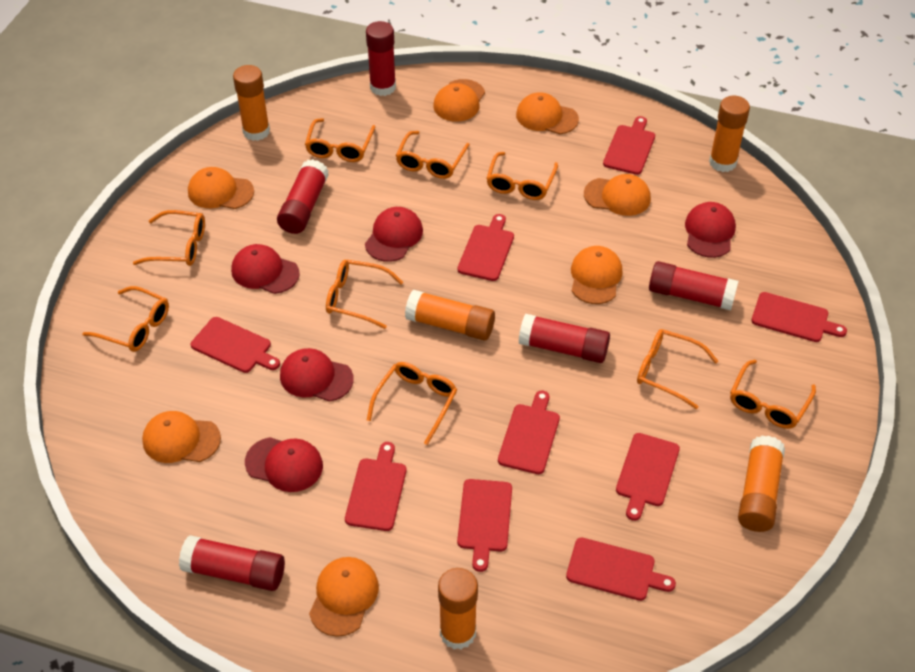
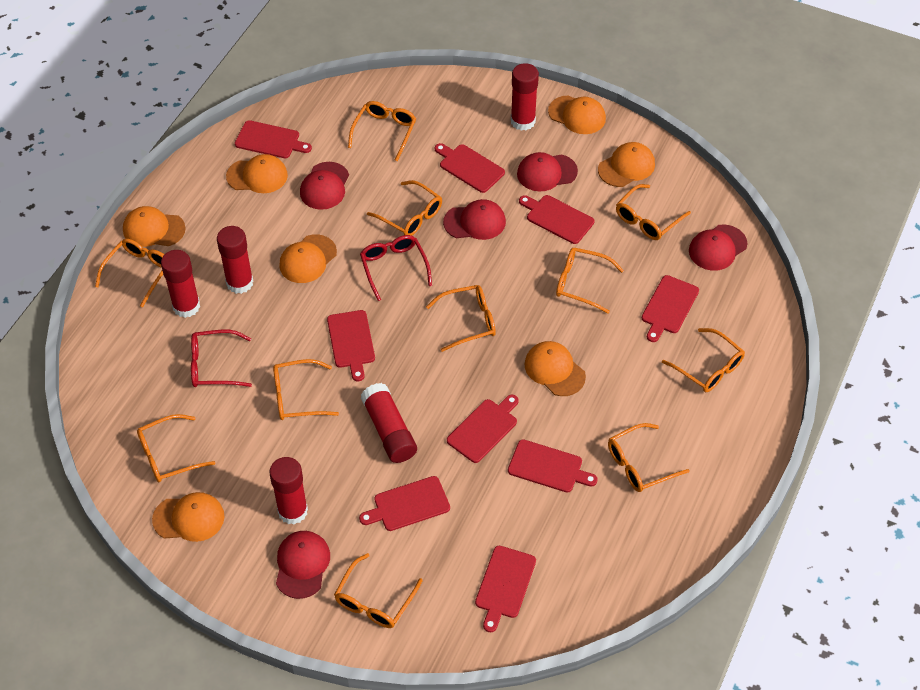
orange glasses: [82,286,169,352] [133,210,205,266] [305,118,375,162] [326,260,403,329] [367,362,457,445] [396,131,470,179] [486,152,558,200] [637,329,718,409] [730,359,816,429] = 9 -> [95,239,165,308] [137,414,215,482] [273,359,339,420] [334,553,423,628] [348,101,416,161] [367,180,442,236] [426,285,496,352] [556,247,624,314] [608,423,690,492] [616,184,691,240] [662,328,745,392] = 11
orange glue stick: [233,65,270,141] [405,290,495,340] [438,568,478,649] [709,96,750,172] [738,436,785,532] = 5 -> none = 0
red glasses: none = 0 -> [191,330,252,387] [360,235,432,301] = 2

